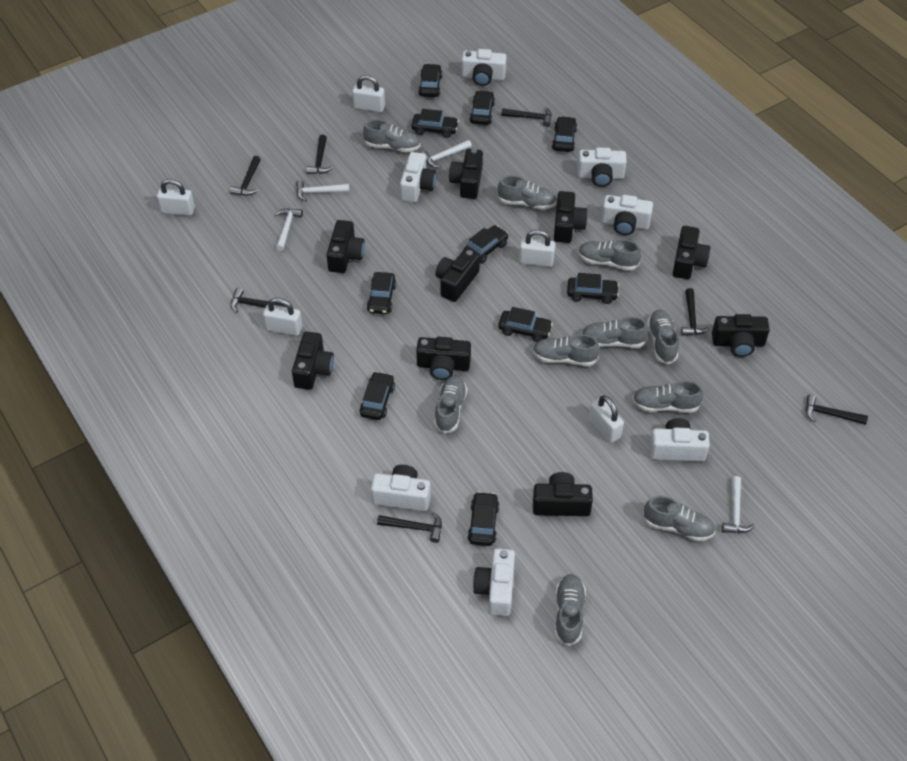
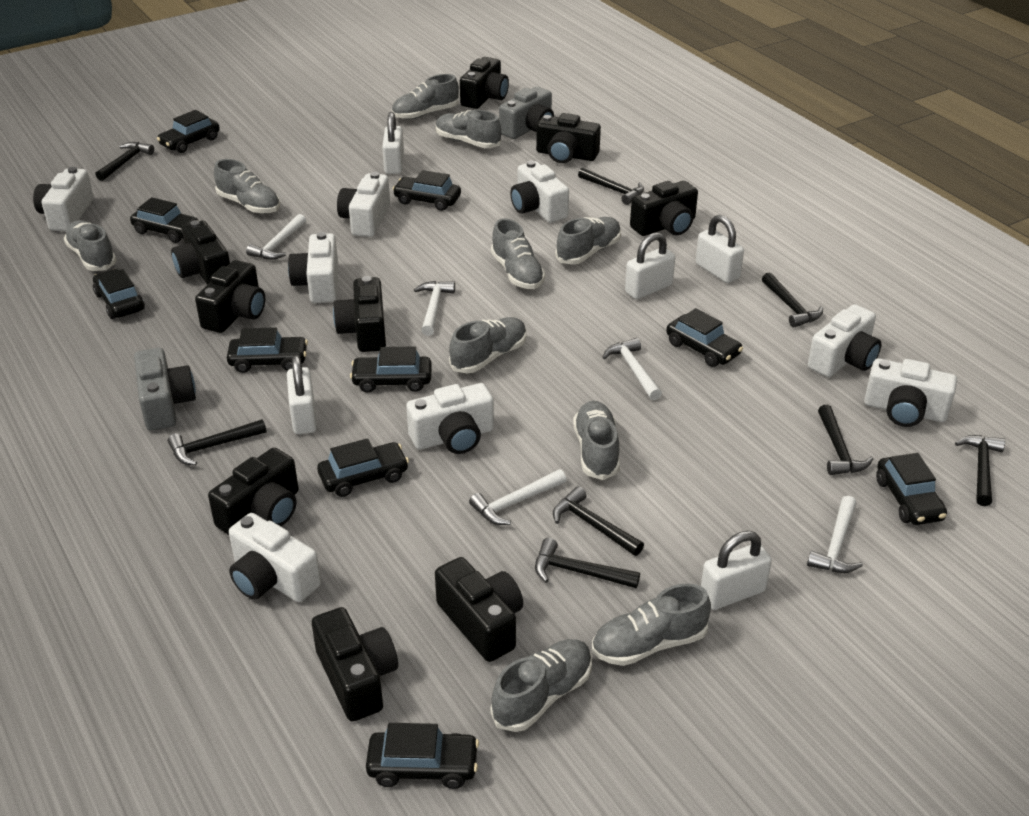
black hammer: [230,156,261,196] [231,288,287,313] [306,135,333,174] [377,512,442,543] [501,107,552,127] [681,288,710,336] [806,394,868,425] = 7 -> [95,142,154,181] [168,419,267,465] [535,538,640,588] [553,486,644,556] [578,167,644,205] [762,272,823,328] [818,405,873,475] [955,435,1005,506] = 8
grey camera: none = 0 -> [134,348,196,431] [499,87,554,139] = 2
white camera: [371,465,431,511] [400,152,436,202] [461,49,507,86] [473,548,515,616] [577,148,627,187] [601,195,653,235] [649,418,710,462] = 7 -> [33,167,94,231] [229,513,321,602] [288,232,338,303] [337,172,390,237] [406,383,494,454] [510,161,569,223] [808,304,881,377] [864,358,957,427] = 8
white hammer: [275,208,303,251] [296,180,349,201] [422,140,472,168] [722,476,755,533] = 4 -> [246,214,306,260] [414,281,455,336] [469,469,566,525] [603,338,662,400] [807,496,863,573] = 5

